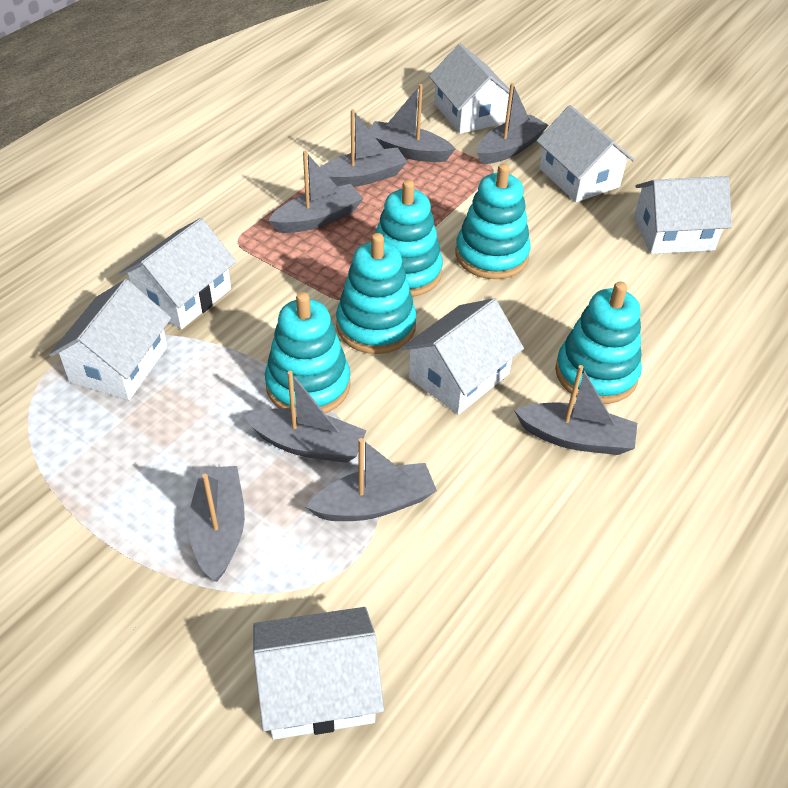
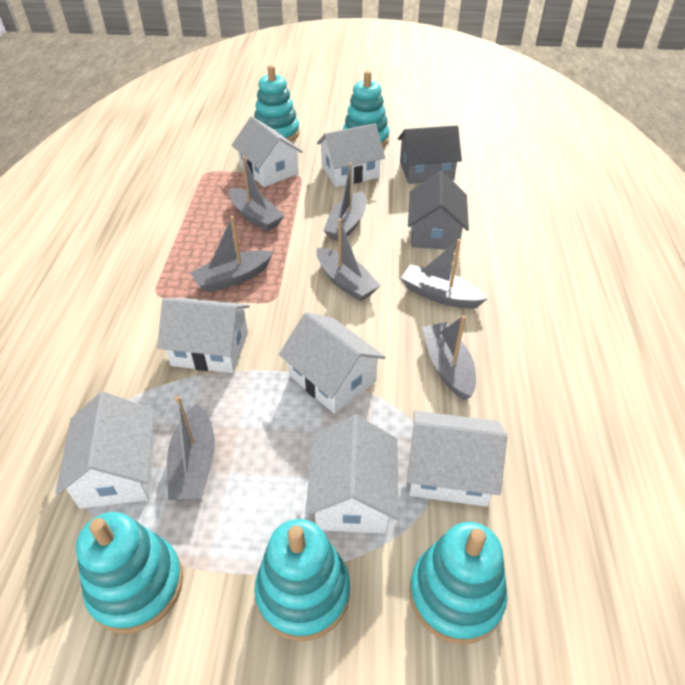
grey boat: [188,466,245,582] [244,371,367,463] [268,151,364,233] [306,438,437,521] [320,109,407,187] [369,84,455,162] [477,83,548,164] [514,365,637,455] = 8 -> [167,396,215,500] [190,216,273,292] [229,156,284,231] [316,218,381,301] [323,163,366,241] [401,239,488,309] [422,315,476,401] = 7
grey house: none = 0 -> [398,125,462,184] [408,171,469,250] = 2

